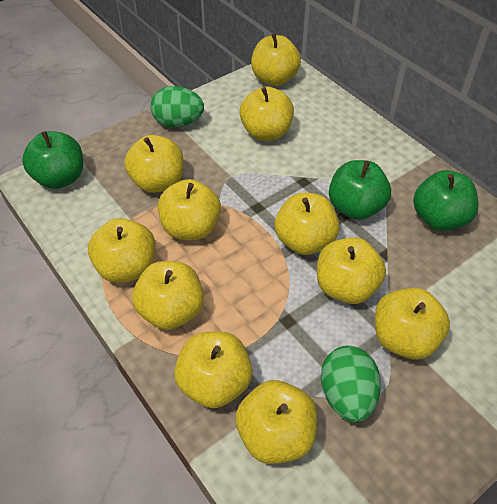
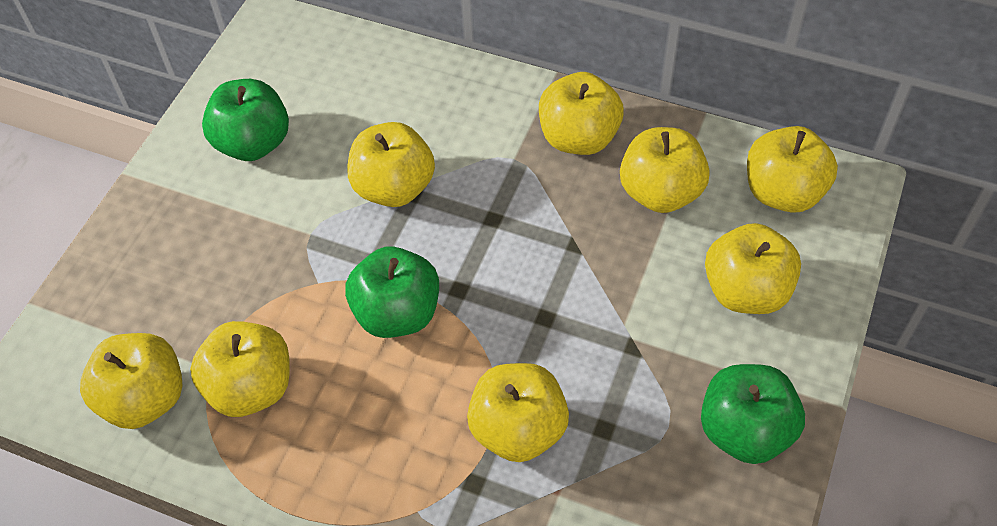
green egg: [150,86,204,127] [321,346,381,422] = 2 -> none = 0
yellow apple: [88,218,156,283] [124,135,184,193] [132,261,204,330] [158,179,221,240] [174,332,252,408] [236,380,317,464] [240,86,294,141] [251,33,301,86] [275,193,340,255] [317,237,386,304] [375,288,450,360] = 11 -> [80,333,182,429] [190,321,290,417] [347,122,435,207] [467,363,569,462] [539,72,624,155] [620,127,710,213] [705,223,801,314] [747,126,838,213] = 8

